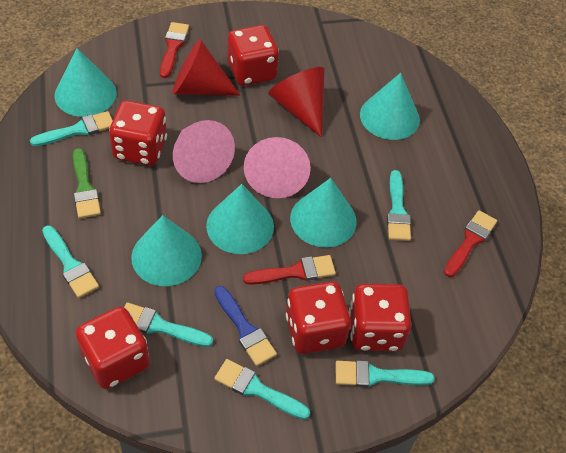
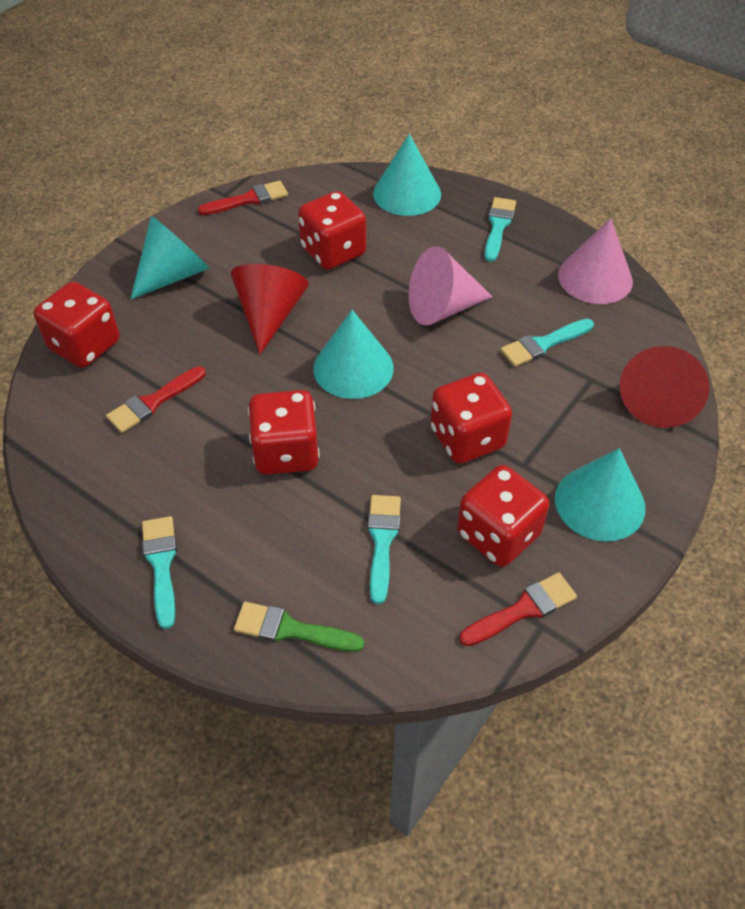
blue brush: [214,286,277,366] = 1 -> none = 0
turquoise brush: [30,111,113,146] [42,225,99,298] [124,302,213,347] [214,359,310,420] [336,360,435,387] [387,170,411,241] = 6 -> [142,516,177,629] [368,495,401,604] [484,197,516,262] [501,319,594,367] = 4
turquoise cone: [54,48,117,117] [131,215,202,286] [206,184,274,254] [290,178,357,247] [360,73,420,140] = 5 -> [131,216,210,299] [313,310,394,399] [373,134,441,216] [555,448,645,541] = 4

